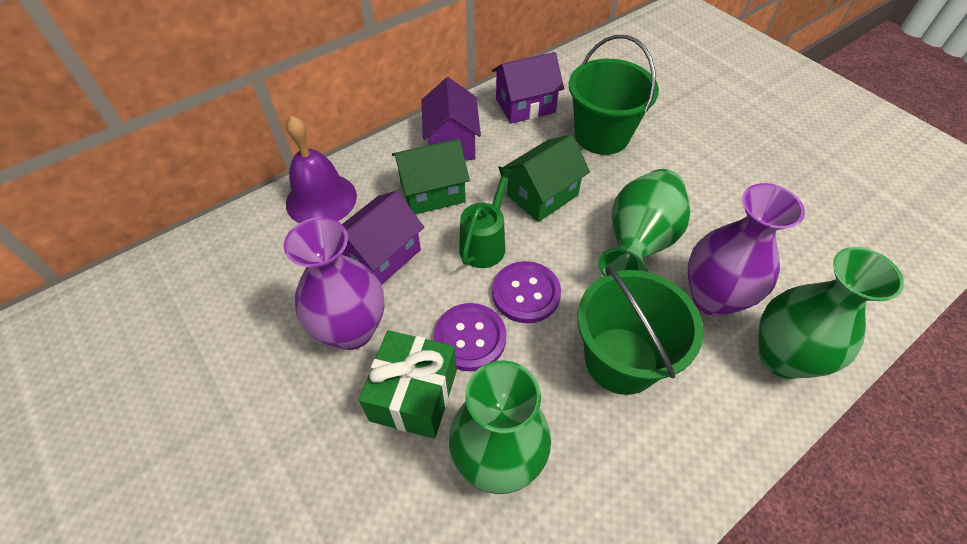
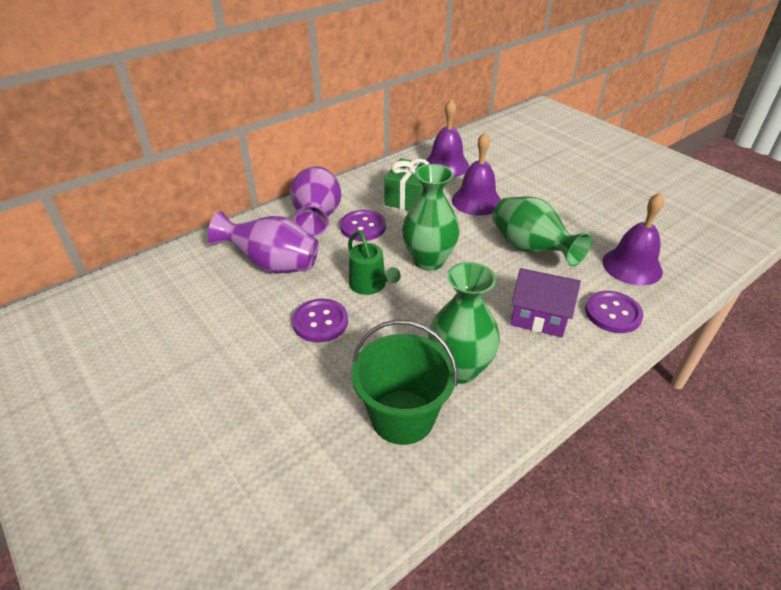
green bucket: [569,35,659,155] [577,266,704,395] = 2 -> [352,320,458,445] = 1
green house: [392,139,470,214] [503,134,590,222] = 2 -> none = 0
purple bell: [286,115,357,223] = 1 -> [426,99,469,177] [452,132,501,216] [602,193,664,286] = 3
purple button: [434,303,506,371] [492,261,561,323] = 2 -> [292,299,348,343] [340,210,386,241] [585,291,643,333] = 3
purple house: [342,191,424,285] [421,77,481,160] [492,52,564,124] = 3 -> [511,268,581,337] = 1

